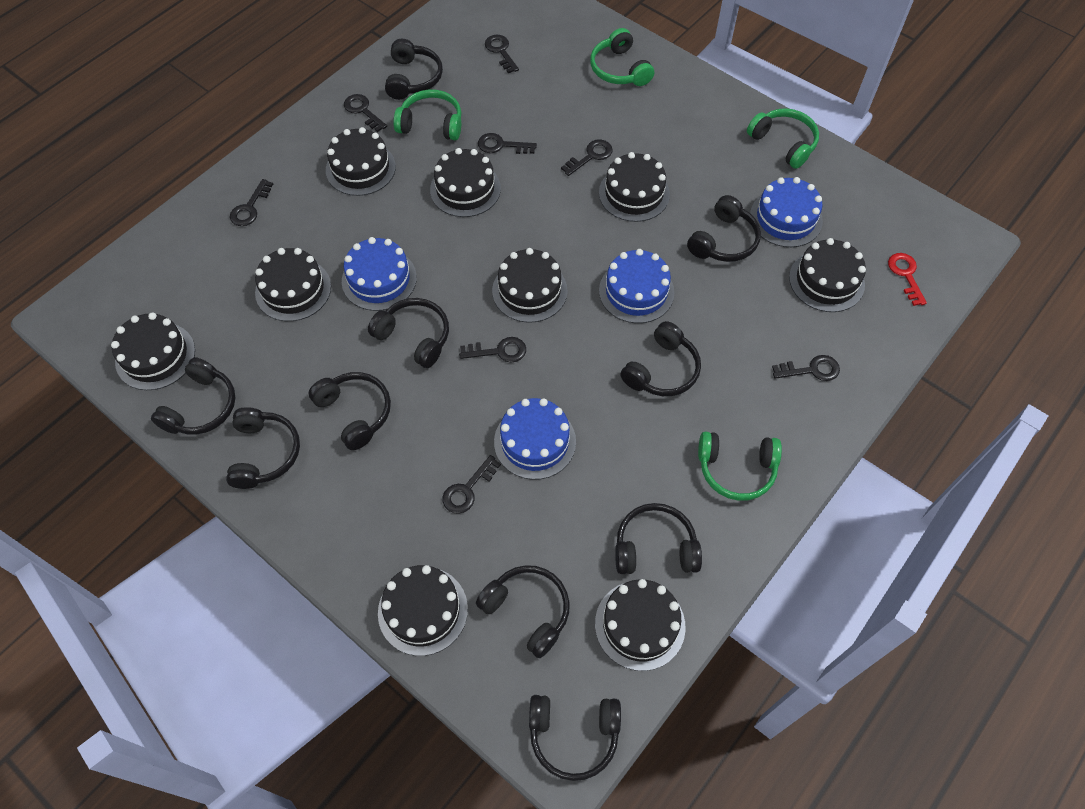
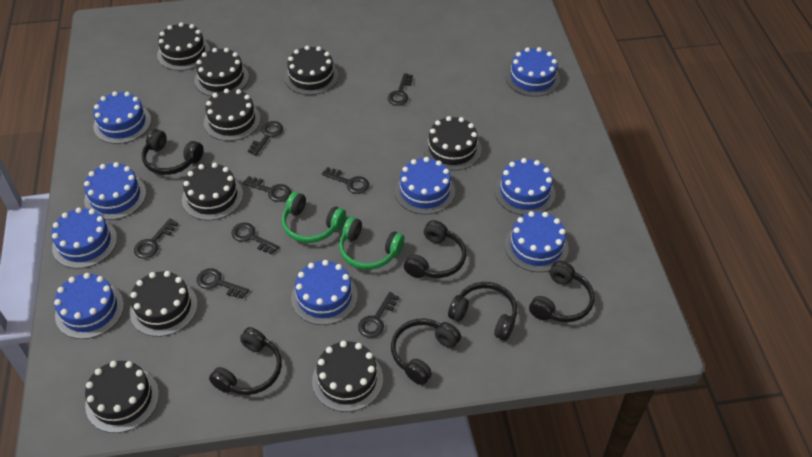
black headphones: [151,357,235,435] [226,407,300,489] [309,372,391,450] [368,298,449,368] [385,39,443,100] [476,565,570,658] [529,695,621,781] [615,503,702,574] [620,321,701,396] [687,195,761,262] = 10 -> [142,129,204,175] [209,327,282,395] [391,319,461,385] [404,220,466,278] [448,282,517,341] [529,261,594,322] = 6
blue cake: [342,237,417,311] [494,398,576,480] [599,249,674,323] [750,177,823,247] = 4 -> [51,208,117,269] [54,273,124,339] [84,162,146,220] [93,91,151,144] [291,260,358,325] [395,157,455,215] [495,158,555,215] [505,211,569,272] [506,47,560,97] = 9
green headphones: [393,89,462,140] [590,28,654,86] [698,432,782,501] [747,108,819,169] = 4 -> [282,192,346,243] [339,217,404,270] = 2
red key: [888,253,927,306] = 1 -> none = 0

